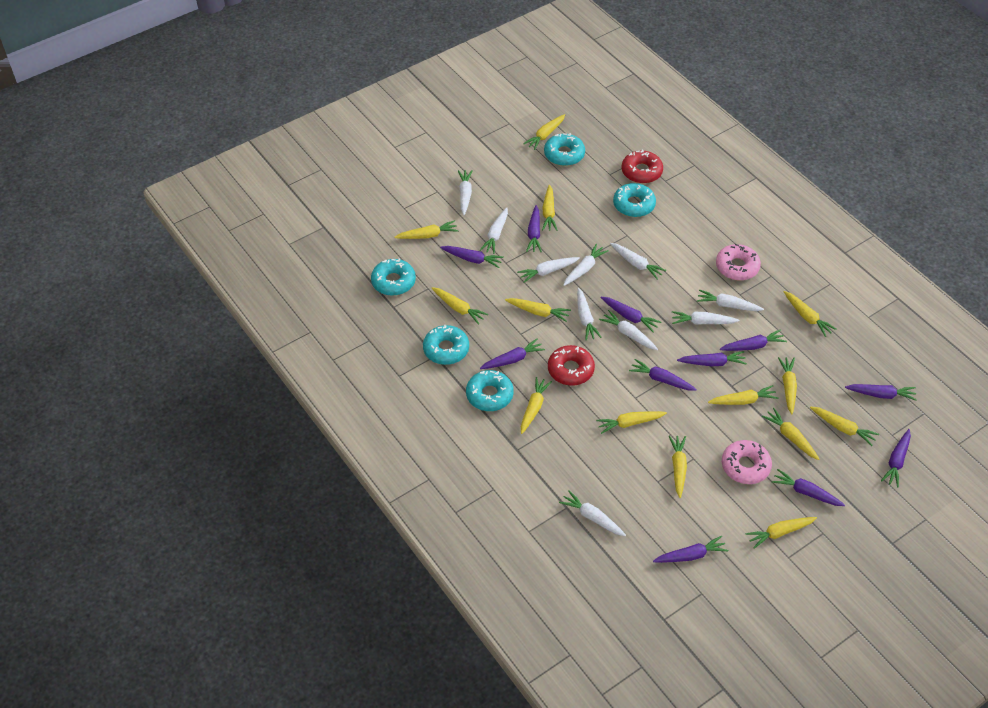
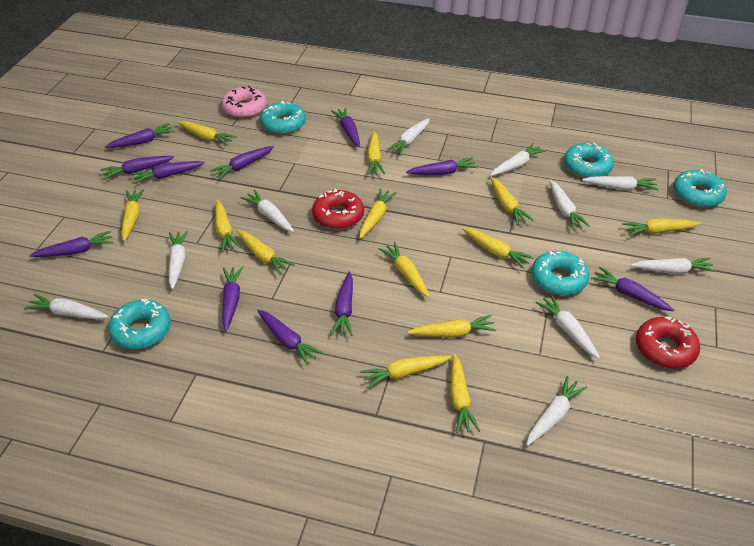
pink donut: [716,243,761,280] [722,440,772,484] = 2 -> [222,86,267,118] = 1
yellow carrot: [394,220,458,239] [432,287,488,325] [505,298,571,322] [521,377,552,434] [523,114,565,150] [542,185,557,231] [596,411,667,434] [669,435,687,498] [708,385,778,405] [746,517,817,549] [762,408,819,460] [778,357,797,414] [784,291,837,337] [810,407,879,446] = 14 -> [121,189,144,241] [177,121,236,146] [215,200,241,252] [236,230,295,275] [360,189,397,239] [361,355,451,388] [367,131,385,175] [379,242,430,298] [407,315,496,337] [450,354,480,433] [462,227,534,269] [490,177,534,225] [622,218,701,236] = 13

